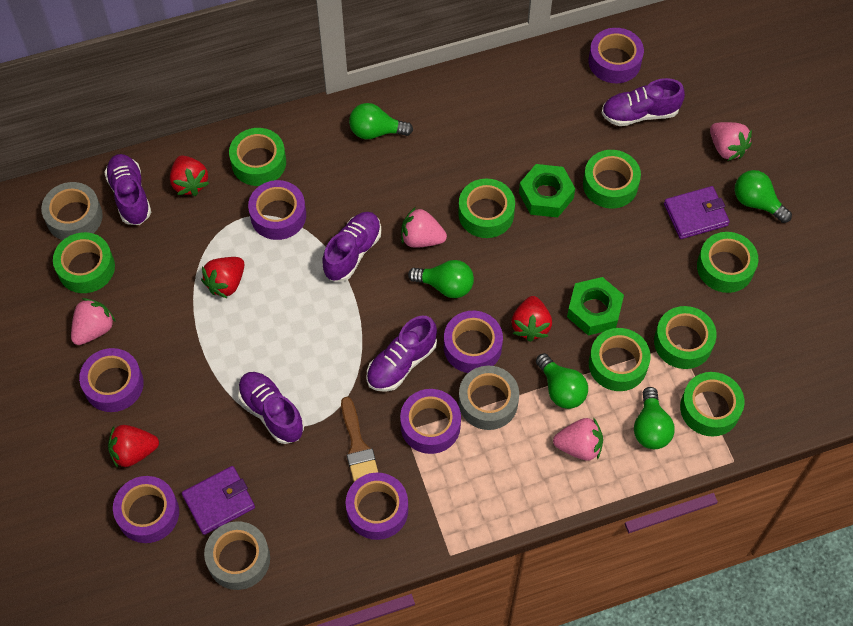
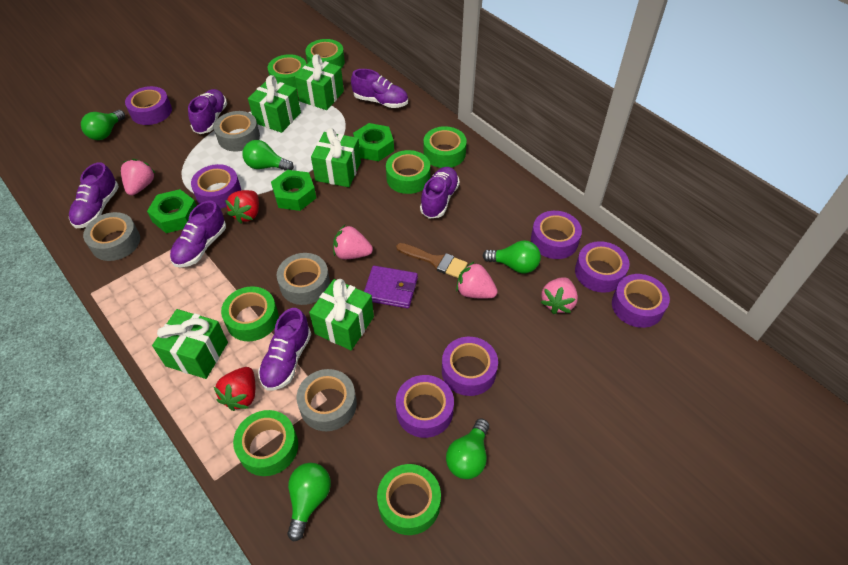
green gift: none = 0 -> [152,309,228,379] [248,75,301,133] [295,54,344,110] [309,279,374,350] [311,128,361,187] = 5
green nut: [519,164,575,218] [567,277,624,335] = 2 -> [147,189,197,233] [271,170,316,211] [353,123,394,161] = 3
green tape: [53,232,115,293] [229,128,286,186] [458,179,515,238] [583,150,641,209] [589,328,651,391] [654,306,717,369] [680,372,744,437] [697,232,758,293] = 8 -> [221,286,279,341] [233,410,298,476] [268,54,307,89] [305,39,345,68] [377,464,441,535] [386,150,430,194] [424,126,467,168] = 7
grey tape: [41,182,103,240] [204,521,270,590] [459,366,519,430] = 3 -> [83,212,140,261] [214,111,260,152] [277,253,330,305] [297,369,357,431] = 4
purple shoe: [104,154,151,225] [238,372,304,444] [322,212,381,281] [367,316,437,392] [601,78,685,126] = 5 -> [69,162,119,228] [170,201,226,268] [188,89,227,134] [258,308,311,390] [351,69,408,108] [420,167,460,219] = 6
purple wallet: [182,466,255,535] [664,186,730,239] = 2 -> [364,266,418,308] = 1
red strawberry: [108,425,159,468] [170,156,209,196] [201,257,244,299] [511,296,552,342] = 4 -> [214,367,255,411] [225,190,259,223] = 2

